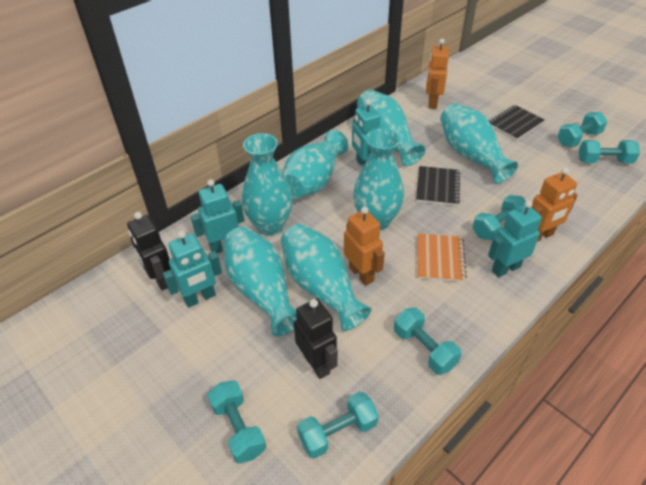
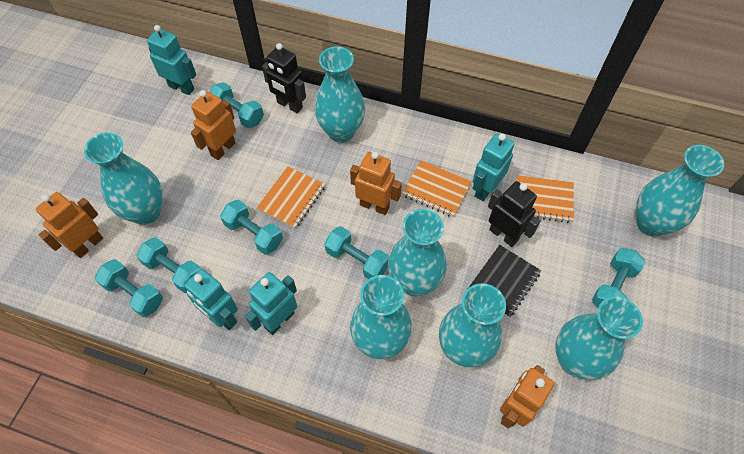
black notebook: [416,166,460,206] [489,105,545,140] = 2 -> [468,245,541,318] = 1
orange notebook: [418,234,467,282] = 1 -> [257,166,325,229] [402,160,472,217] [516,175,574,223] = 3
orange robot: [344,207,385,286] [426,39,449,109] [532,167,577,242] = 3 -> [36,192,103,258] [191,90,236,160] [350,152,402,215] [500,365,554,428] = 4

